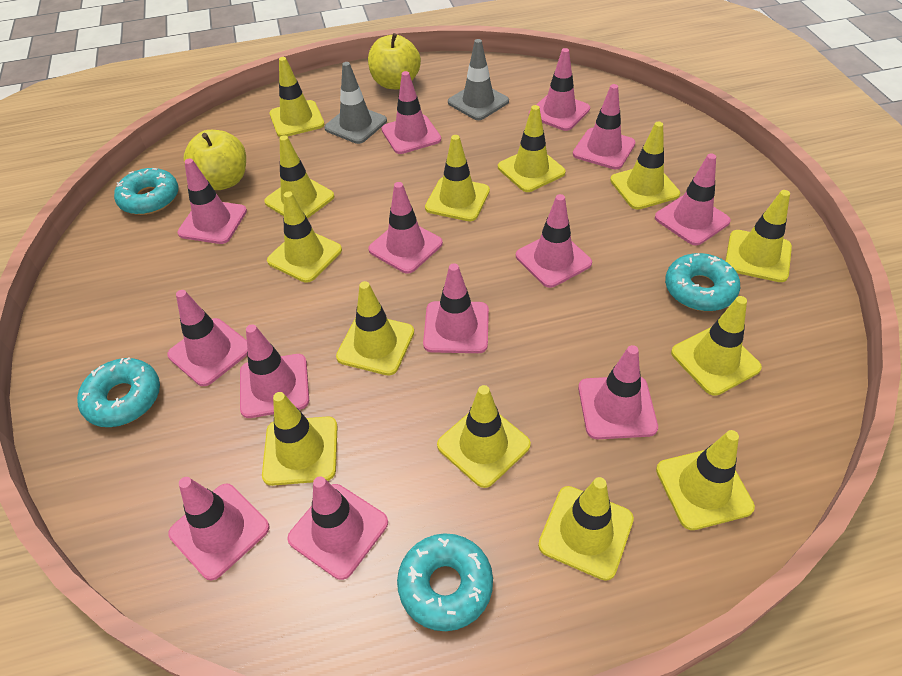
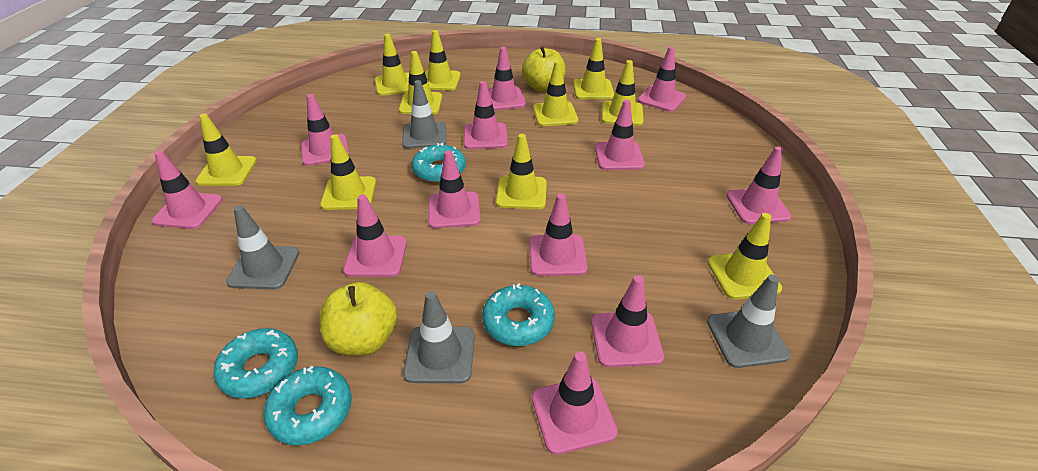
grey traffic cone: [324,62,387,144] [448,39,509,120] = 2 -> [226,205,299,290] [402,80,446,149] [403,291,474,383] [707,275,790,368] = 4
pink traffic cone: [167,290,248,386] [168,477,270,580] [177,158,247,244] [240,324,309,418] [287,476,388,580] [368,182,443,274] [381,71,441,154] [423,263,489,353] [516,194,592,288] [529,48,590,131] [573,84,635,169] [578,345,658,439] [655,153,731,246] = 13 -> [152,151,223,229] [301,94,349,166] [343,195,407,277] [428,150,480,229] [464,81,508,149] [488,47,526,110] [529,194,588,276] [532,352,618,455] [591,275,664,367] [595,100,645,170] [638,46,686,112] [726,146,791,224] = 12
yellow traffic cone: [262,392,338,486] [264,135,334,219] [267,191,342,283] [269,57,324,137] [336,281,414,376] [425,135,490,221] [437,385,531,488] [498,105,566,192] [538,477,634,581] [610,122,680,210] [656,430,755,530] [671,296,762,396] [725,190,792,282] = 13 -> [196,114,256,186] [320,134,376,210] [375,34,409,96] [399,51,442,114] [425,30,461,90] [496,134,547,209] [533,61,578,126] [573,38,614,99] [602,60,644,126] [707,213,782,299] = 10

